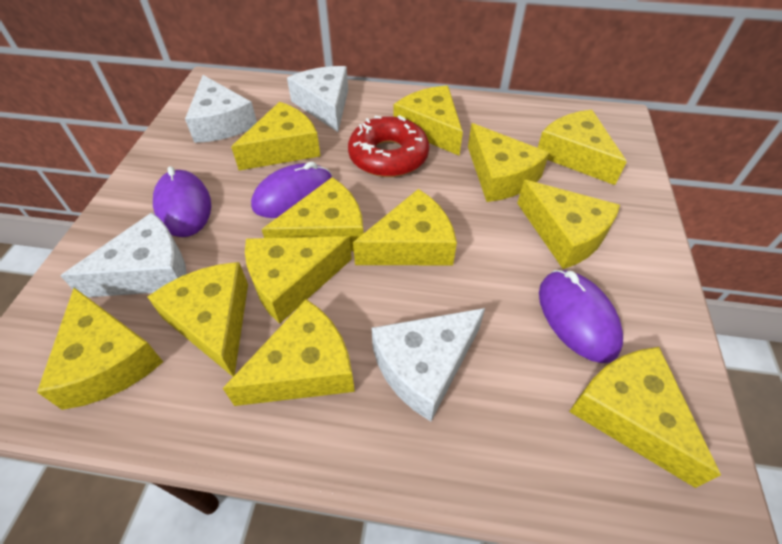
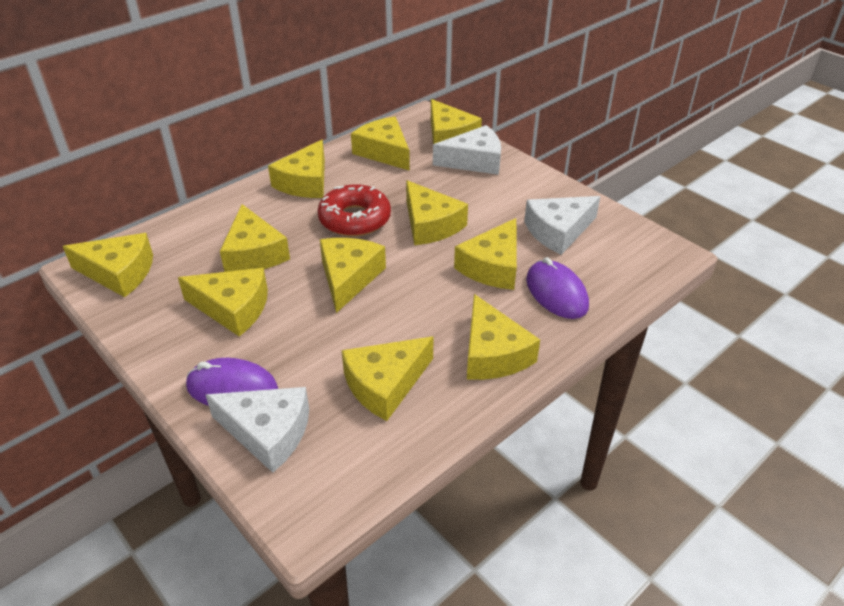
purple mouse: [153,166,211,237] [251,162,332,218] [539,270,623,363] = 3 -> [186,358,278,406] [526,257,589,319] = 2
white cheese: [61,213,187,297] [185,75,257,143] [287,66,348,132] [371,308,485,421] = 4 -> [206,387,309,473] [433,125,501,175] [524,196,600,255] = 3
yellow cheese: [37,288,163,410] [148,262,248,377] [223,299,355,406] [231,102,320,170] [245,236,352,324] [262,177,364,251] [353,189,457,266] [393,85,463,156] [468,123,549,202] [517,180,620,269] [538,110,627,185] [569,347,721,488] = 12 -> [63,233,153,297] [178,268,268,336] [220,204,290,272] [268,140,325,198] [320,238,386,313] [342,337,433,421] [351,117,410,171] [406,180,468,245] [431,99,482,145] [454,218,517,290] [467,294,540,380] = 11

